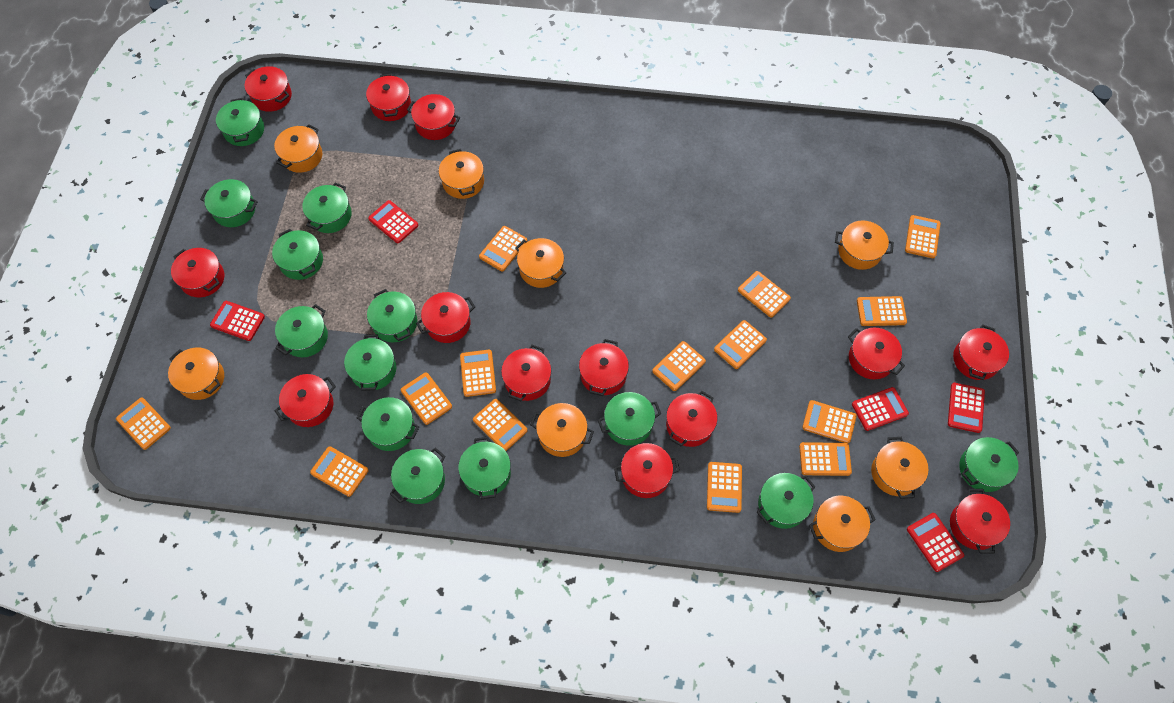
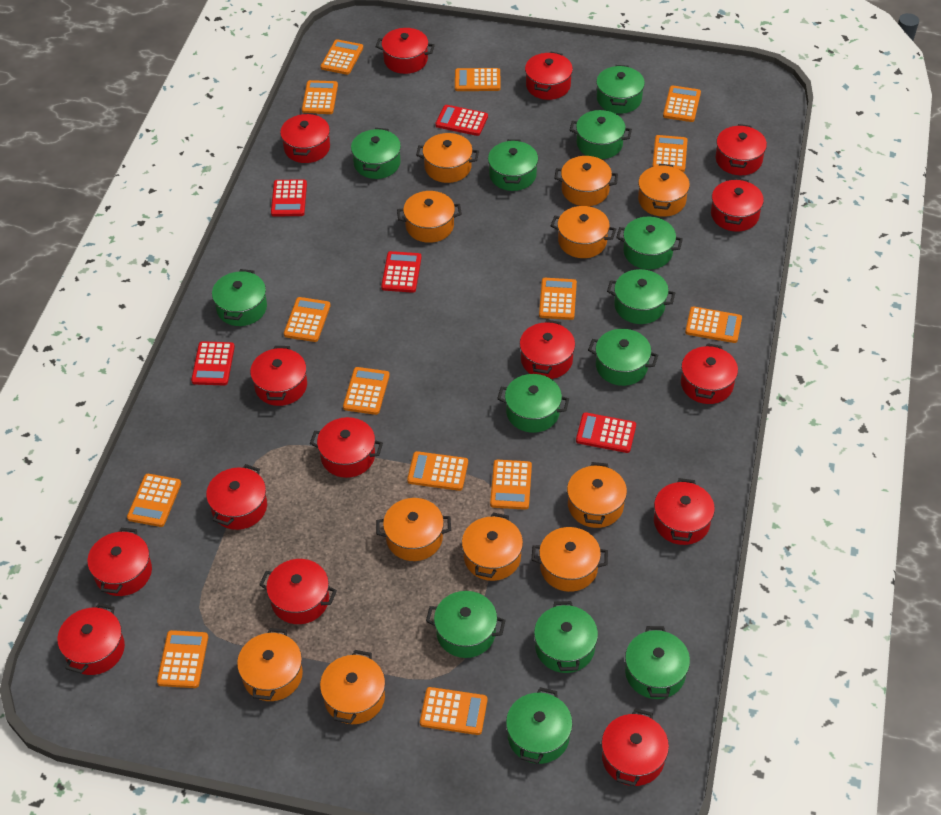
orange pot: [168,348,224,400] [274,124,322,173] [439,149,484,199] [515,238,566,288] [530,403,594,457] [809,496,875,552] [835,221,894,270] [871,437,928,499] = 8 -> [237,628,303,701] [320,650,385,724] [376,498,451,561] [397,191,462,243] [416,133,479,183] [462,513,523,581] [532,527,608,592] [551,206,616,258] [554,156,618,206] [567,462,627,528] [638,164,690,217] = 11
red pot: [171,248,224,298] [245,66,292,112] [275,374,336,427] [366,73,411,121] [407,94,460,140] [416,292,475,343] [501,345,551,401] [579,339,629,396] [614,443,680,498] [666,391,718,447] [848,328,905,379] [950,489,1010,553] [953,324,1009,380] = 13 -> [57,603,125,675] [87,528,152,596] [206,464,267,530] [250,346,307,406] [259,559,337,624] [280,113,330,163] [310,417,383,478] [376,28,435,74] [520,320,575,379] [525,51,573,100] [601,708,669,786] [654,478,715,545] [681,343,738,404] [711,178,764,232] [716,124,767,175] = 15

